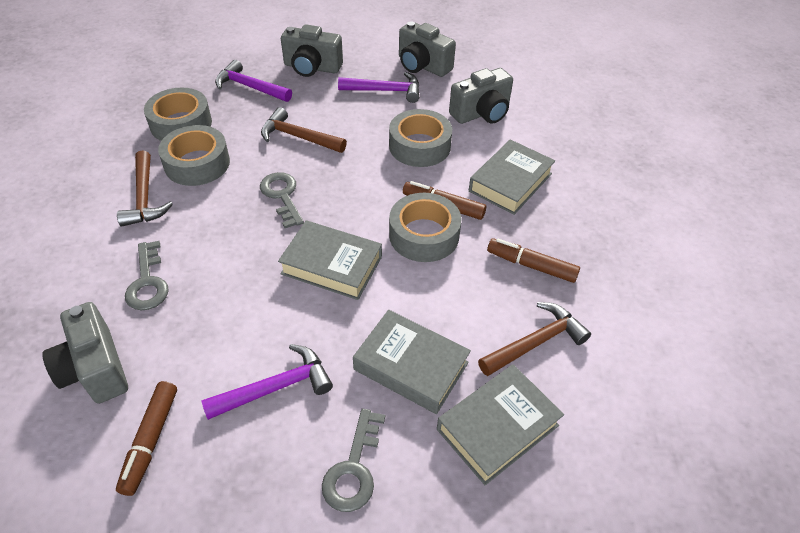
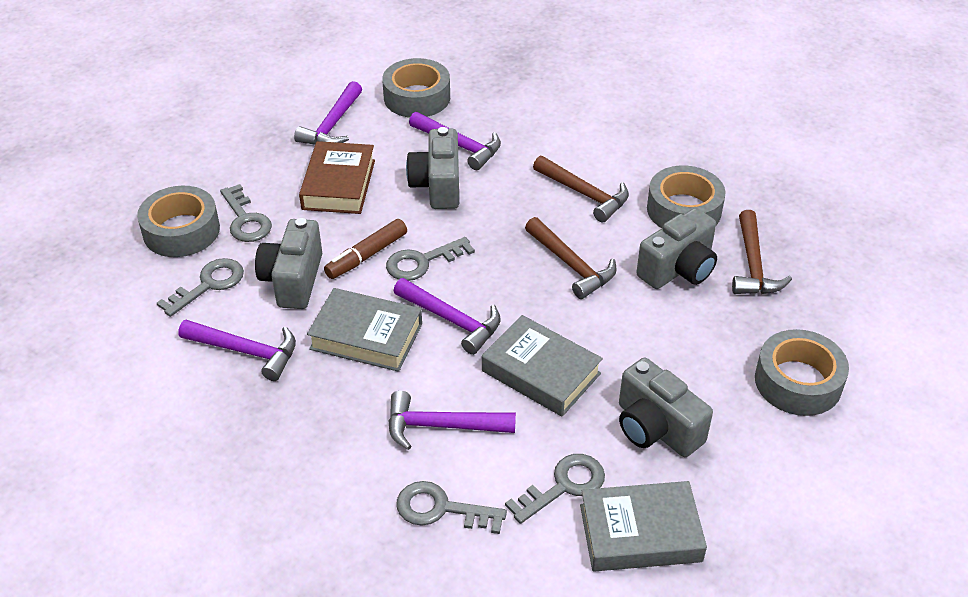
brown book: none = 0 -> [299,141,375,214] = 1
brown marker: [116,381,177,496] [403,181,486,220] [487,238,580,283] = 3 -> [324,219,407,279] = 1
grey book: [278,220,382,300] [353,310,471,414] [437,364,564,485] [469,139,555,215] = 4 -> [307,288,422,372] [482,315,603,417] [580,481,707,571] = 3
grey key: [125,241,169,310] [260,172,304,228] [322,408,385,512] = 3 -> [157,258,244,317] [220,184,272,242] [386,237,475,281] [396,481,507,534] [505,454,605,524] = 5
purple hammer: [201,344,333,420] [215,60,292,102] [338,72,419,103] = 3 -> [178,320,296,381] [294,81,362,144] [388,390,516,450] [394,278,501,355] [409,112,501,170] = 5

